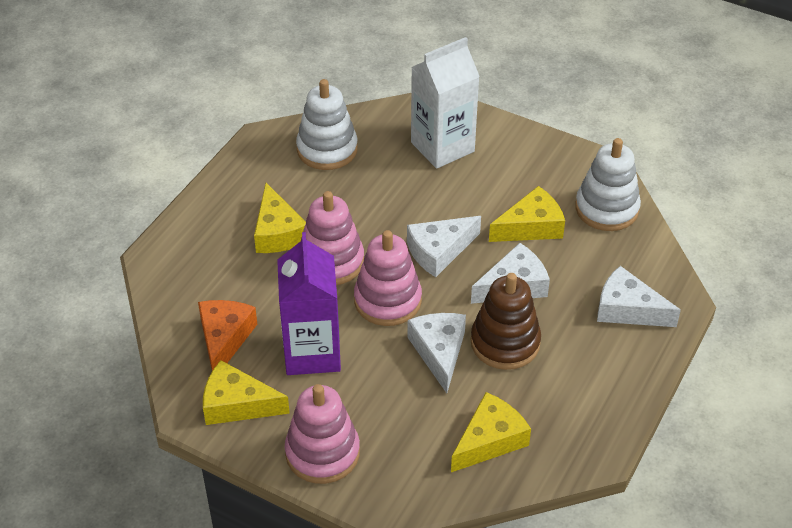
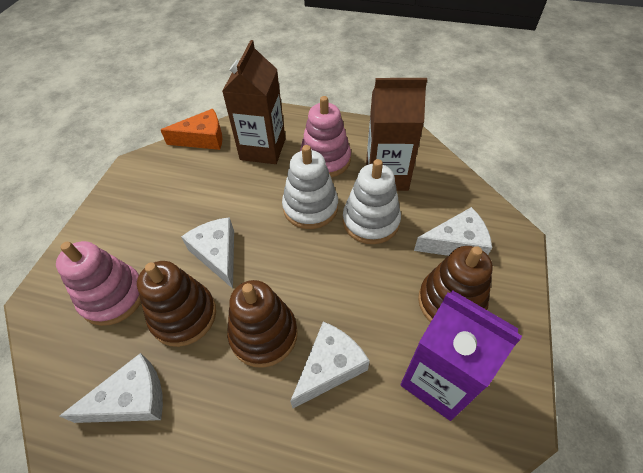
brown carton: none = 0 -> [222,40,285,164] [366,78,427,191] = 2
brown stacking toy: [471,273,541,370] = 1 -> [137,261,216,347] [227,280,298,368] [418,246,493,322] = 3
pink stacking toy: [285,384,360,484] [301,191,364,285] [354,230,422,326] = 3 -> [56,241,141,326] [300,96,351,178] = 2
white carton: [411,37,480,169] = 1 -> none = 0
yellow cheese: [203,360,290,425] [254,183,306,253] [451,392,531,472] [489,186,565,242] = 4 -> none = 0

